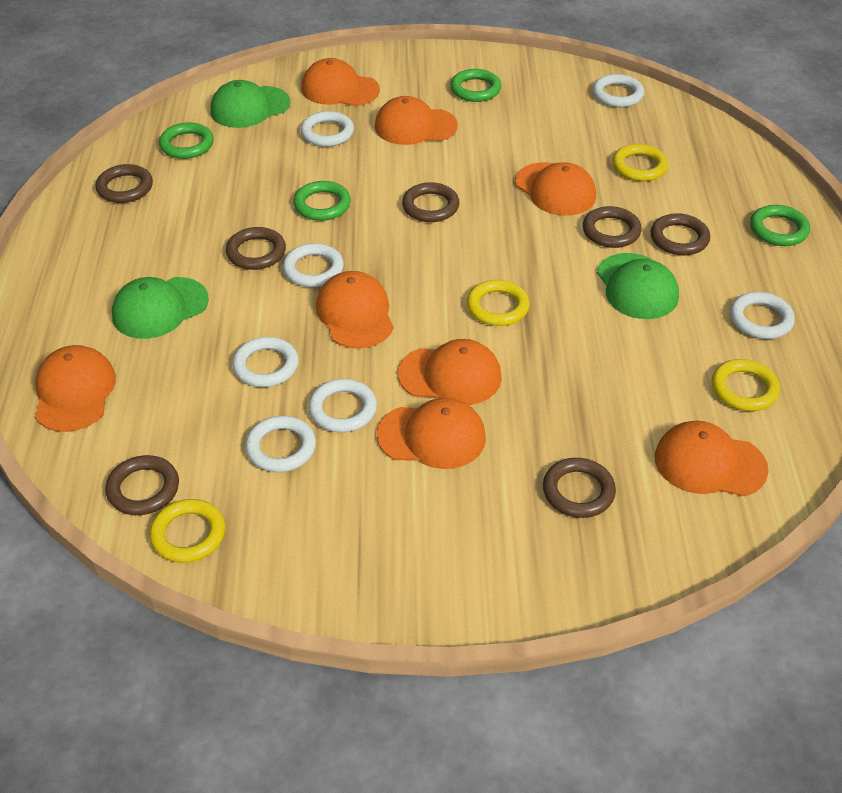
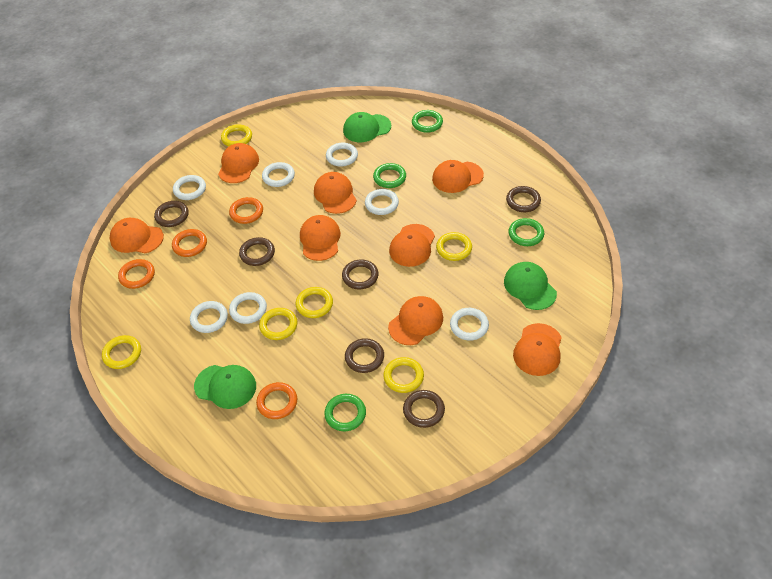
brown ring: [96,164,153,203] [105,455,179,515] [226,227,286,270] [402,182,459,222] [543,458,616,518] [583,206,642,248] [651,213,710,255] = 7 -> [154,201,189,227] [239,237,275,266] [342,259,379,289] [345,338,384,373] [403,390,445,428] [506,186,541,212] = 6
orange ring: none = 0 -> [118,259,155,289] [172,229,207,257] [229,197,263,224] [256,382,297,419] = 4
yellow ring: [150,499,225,563] [467,280,530,326] [613,144,668,181] [712,359,780,411] = 4 -> [102,335,141,369] [221,124,252,147] [259,308,298,340] [296,287,333,318] [383,357,424,393] [436,232,472,261] = 6

